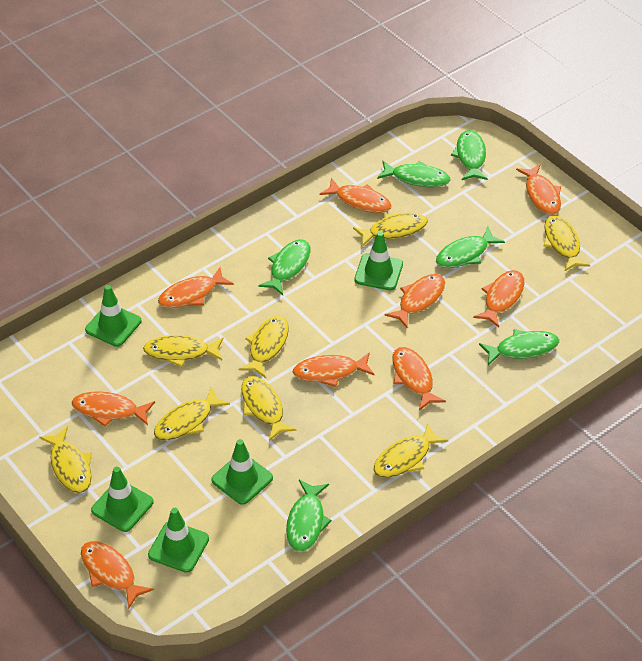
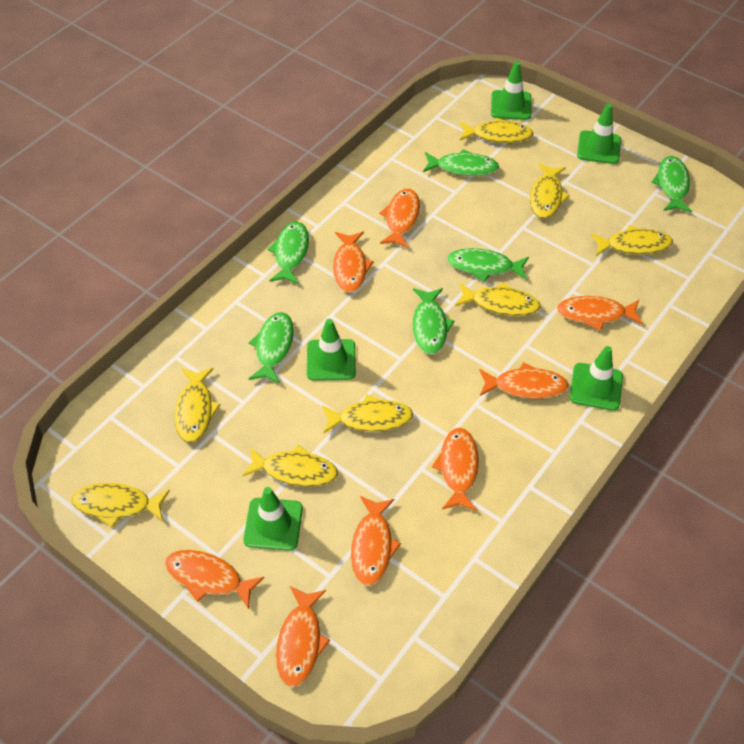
orange fish: [72,391,155,426] [81,541,154,609] [158,267,234,308] [293,352,375,387] [319,178,392,213] [384,274,445,328] [392,347,446,411] [473,270,524,328] [516,164,561,215] = 9 -> [165,550,264,609] [276,586,330,687] [333,232,374,293] [351,496,401,586] [379,189,420,248] [432,428,479,511] [479,362,569,399] [557,296,643,331] = 8

